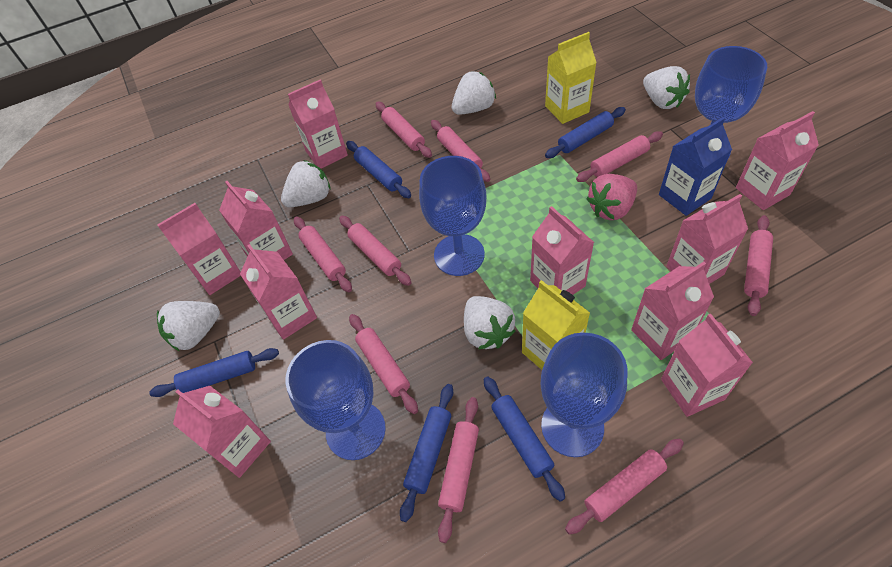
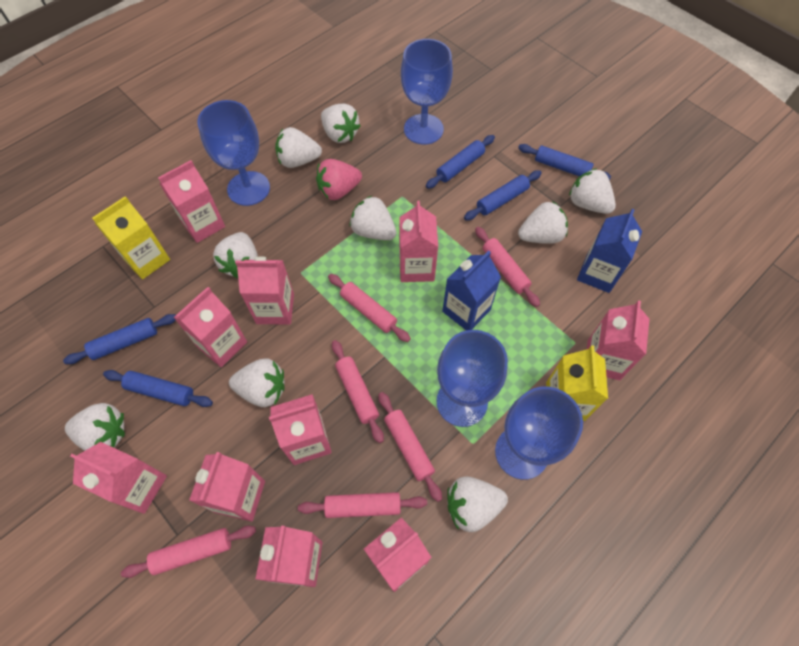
blue carton: [659,117,732,216] = 1 -> [442,251,501,330] [577,208,642,293] = 2
pink rolling pin: [294,217,352,292] [339,216,411,286] [349,314,418,414] [376,102,432,158] [431,120,490,182] [438,397,479,543] [565,439,684,534] [576,131,663,182] [744,215,773,316] = 9 -> [121,526,256,578] [298,492,427,518] [328,274,411,342] [332,340,384,443] [378,392,442,502] [475,227,540,307] = 6
white strawberry: [157,301,220,351] [281,160,331,207] [452,71,496,115] [464,296,516,349] [643,66,690,109] = 5 -> [65,403,125,451] [213,232,258,279] [229,359,285,407] [275,127,322,168] [321,104,360,143] [350,196,397,240] [447,476,508,532] [518,201,568,244] [569,168,616,214] = 9

